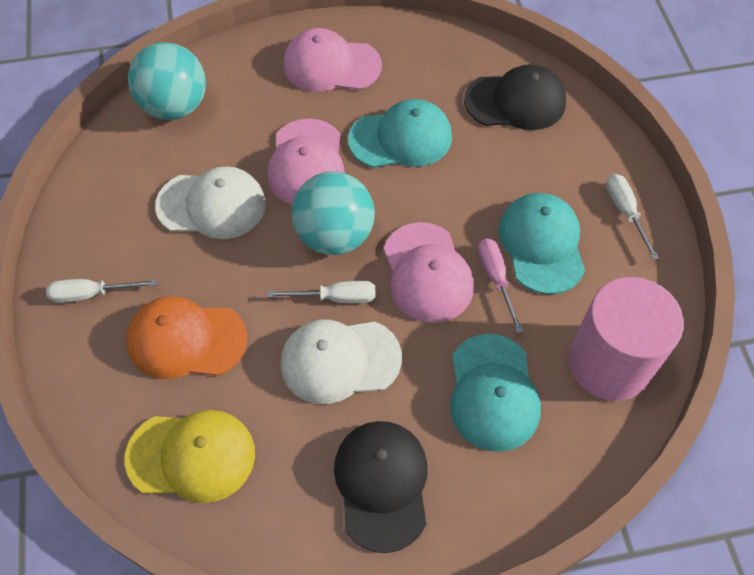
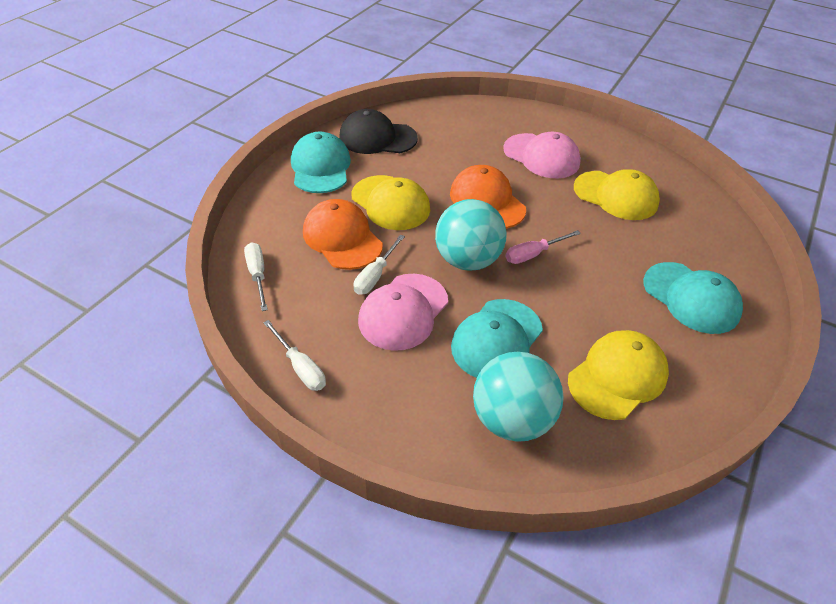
black cap: [334,421,428,553] [464,64,566,130] = 2 -> [339,109,418,154] = 1
orange cap: [126,296,247,379] = 1 -> [303,199,383,270] [450,165,526,229] = 2
pink cap: [267,118,345,204] [283,28,382,91] [384,222,474,323] = 3 -> [358,274,448,351] [503,132,581,178] = 2
pink cylinder: [569,277,684,401] = 1 -> none = 0
white cap: [155,166,266,239] [281,320,402,404] = 2 -> none = 0
yellow cap: [125,410,255,503] = 1 -> [351,175,430,230] [568,330,669,420] [574,169,660,220] = 3

